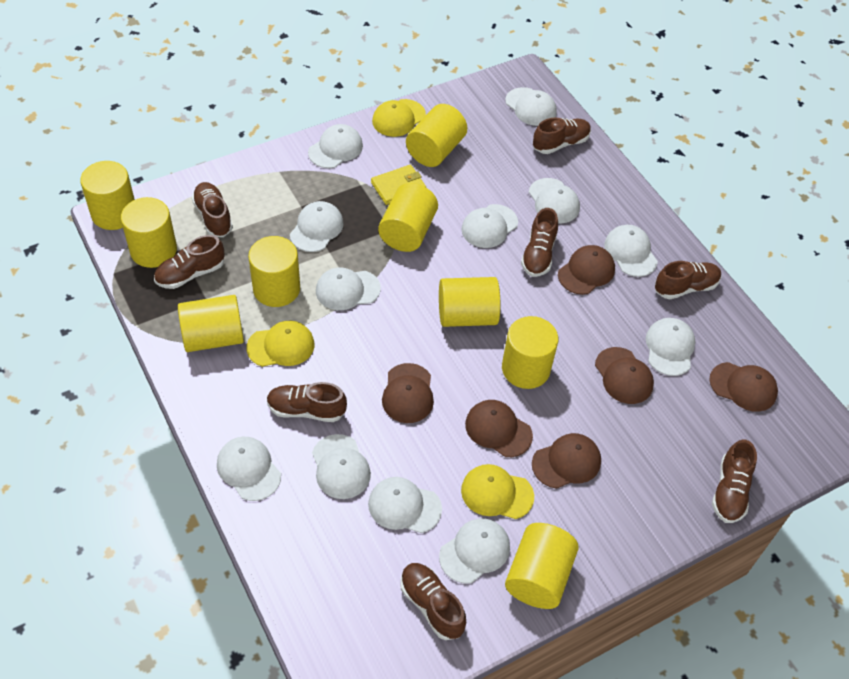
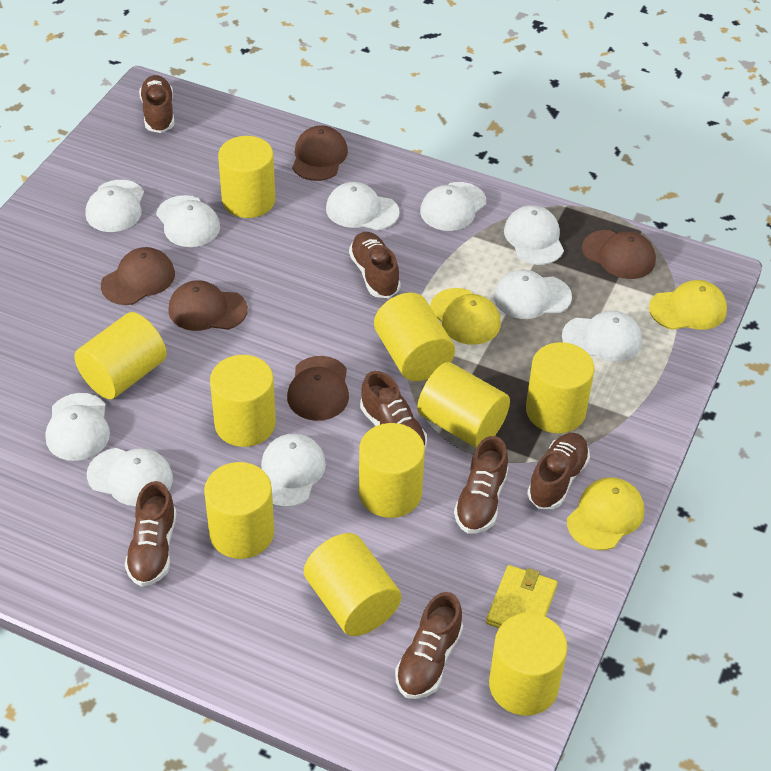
brown cap: [382,363,434,423] [465,400,533,457] [532,433,601,489] [558,245,615,295] [595,347,654,404] [709,362,778,412] = 6 -> [101,247,175,305] [168,280,248,331] [287,356,349,421] [292,125,348,181] [582,230,656,279] = 5
brown shoe: [154,235,224,289] [192,182,233,237] [267,382,347,422] [400,563,466,640] [521,208,558,277] [533,118,591,154] [655,261,722,299] [712,439,757,523] = 8 -> [125,481,177,587] [139,75,174,133] [349,232,401,298] [360,371,427,448] [395,592,463,699] [454,436,508,534] [527,433,590,509] = 7
white cap: [217,437,281,501] [290,201,344,252] [308,124,363,168] [312,434,371,499] [316,267,381,310] [368,477,442,533] [439,518,510,584] [461,204,518,248] [505,87,557,126] [529,178,580,223] [604,225,658,277] [646,318,695,376] = 12 -> [46,393,110,461] [85,180,144,232] [87,448,173,506] [156,195,220,247] [261,433,326,508] [326,182,400,230] [420,182,486,231] [494,270,572,319] [504,205,564,265] [562,311,642,362] = 10
yellow cylinder: [80,161,135,230] [121,197,177,268] [178,295,244,352] [248,236,300,307] [378,183,438,252] [406,104,467,167] [439,277,500,327] [502,316,558,389] [505,523,579,609] = 9 -> [74,312,167,399] [204,462,274,559] [210,355,276,447] [218,136,275,218] [304,533,401,636] [359,423,425,518] [374,293,455,381] [417,362,510,448] [489,613,567,716] [526,342,594,433] = 10

